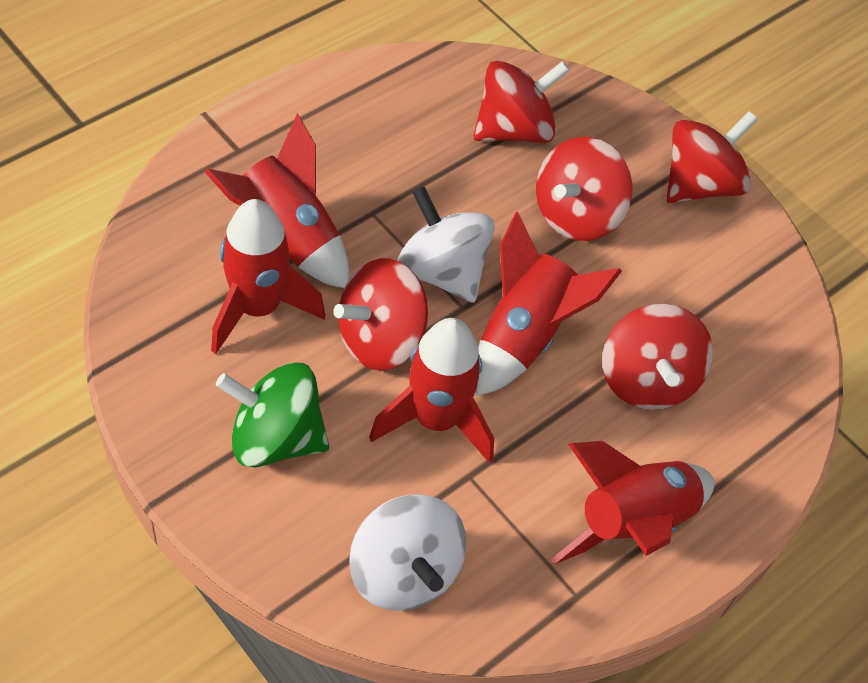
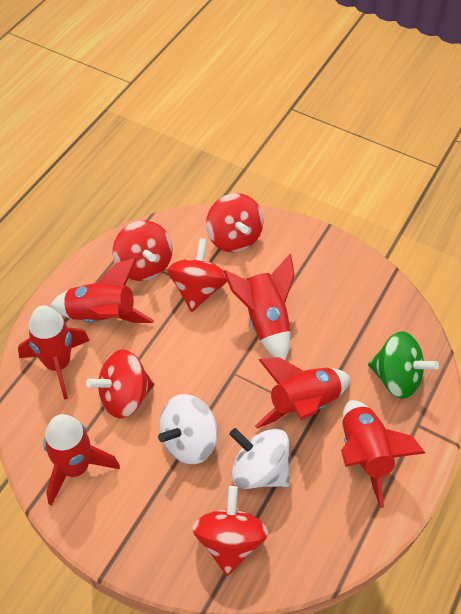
red rocket: [205,114,349,288] [211,199,325,354] [369,318,494,463] [476,212,622,396] [551,441,714,564] = 5 -> [18,305,90,400] [43,414,120,506] [50,258,154,323] [223,254,295,360] [255,357,350,429] [341,400,425,508] = 6

